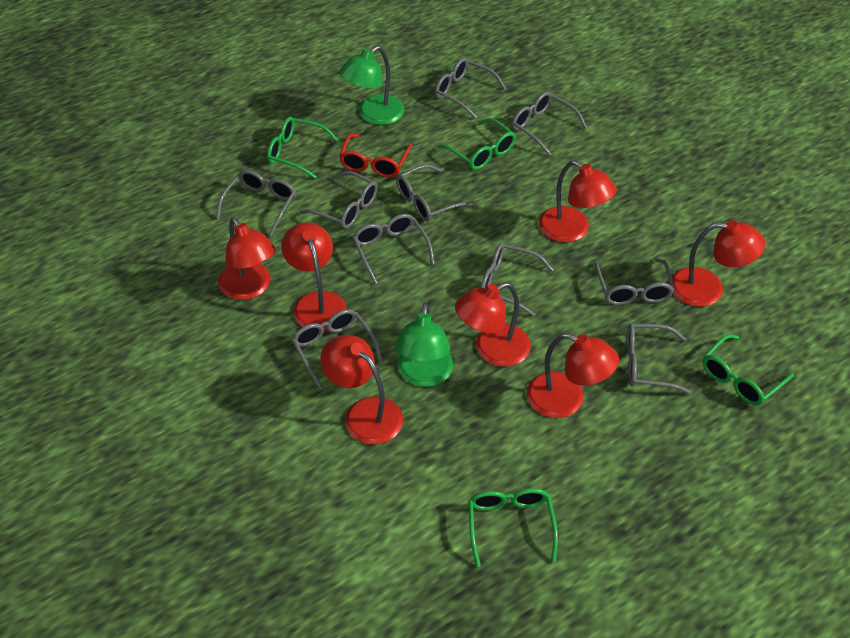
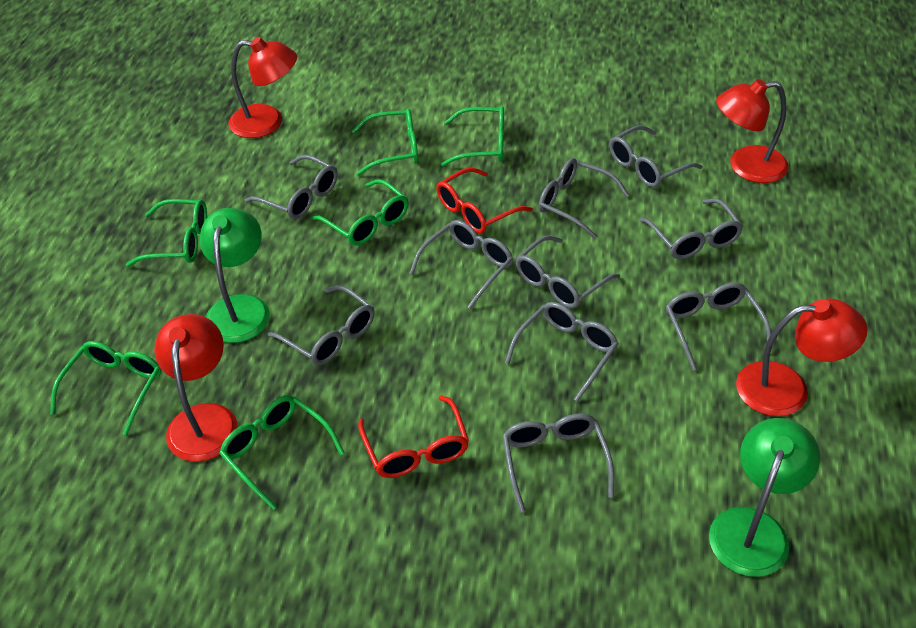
green glasses: [267,117,339,179] [437,118,516,170] [468,488,558,567] [702,334,794,405] = 4 -> [50,341,162,435] [126,199,207,267] [219,395,345,510] [312,179,409,246] [352,108,418,175] [441,106,504,166] = 6
red glasses: [339,134,412,178] = 1 -> [358,395,469,478] [437,168,533,234] = 2
red lamp: [218,217,276,300] [281,222,347,331] [320,335,403,445] [455,282,531,367] [527,333,619,418] [539,160,617,242] [672,220,765,307] = 7 -> [154,314,238,462] [228,37,297,138] [716,79,789,183] [736,299,868,416] = 4

